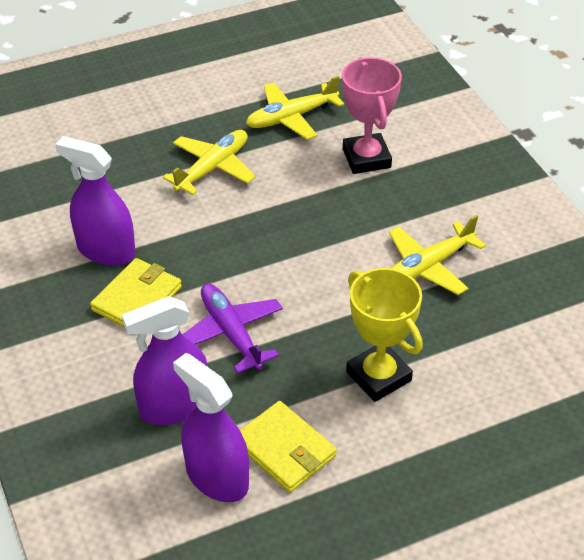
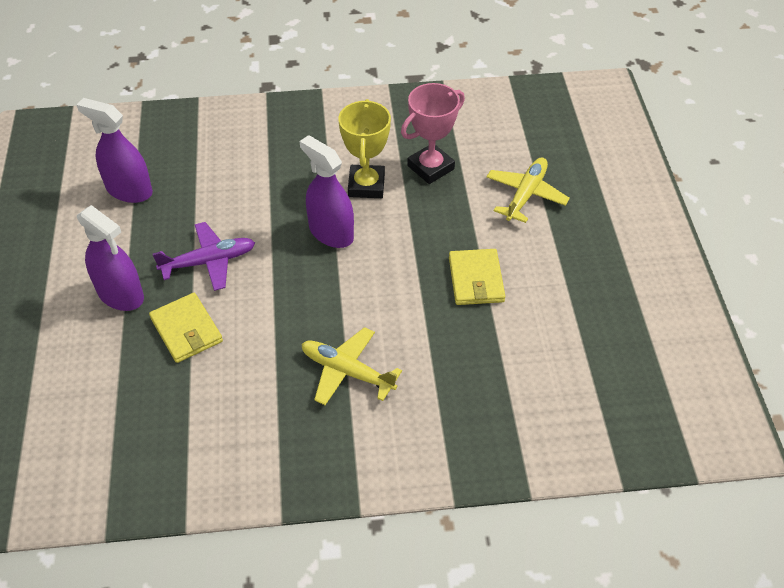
yellow plane: [163,130,256,195] [246,76,344,140] [389,215,486,295] = 3 -> [301,327,402,405] [486,157,570,223] = 2

